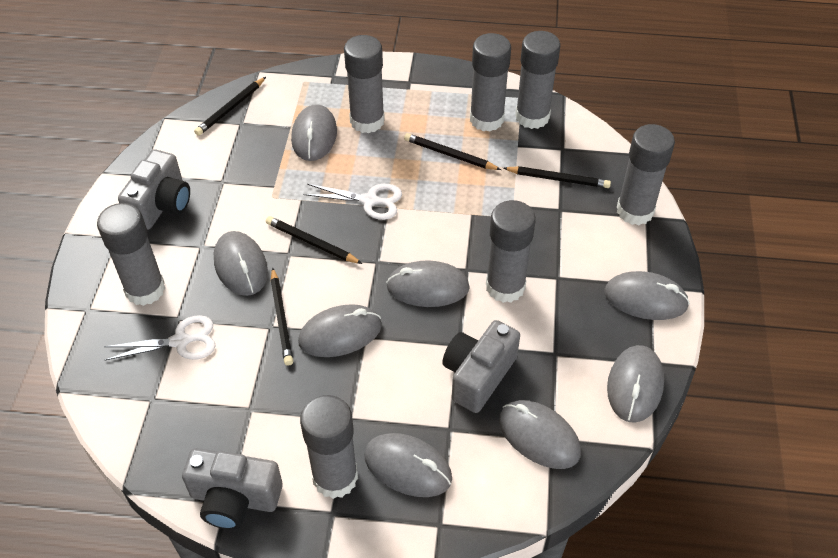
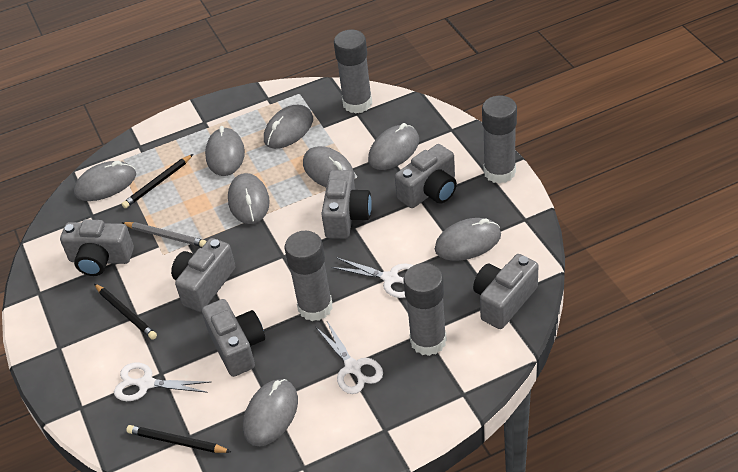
black pencil: [194,77,266,136] [266,216,362,264] [271,267,293,366] [404,133,501,170] [503,166,611,188] = 5 -> [94,284,157,340] [122,154,193,208] [126,425,231,453] = 3
grey camera: [118,149,190,230] [182,448,283,530] [442,320,520,413] = 3 -> [60,220,134,276] [171,238,236,312] [202,299,265,377] [321,170,372,239] [395,144,457,208] [473,254,538,329] = 6
grey glue stick: [97,203,165,306] [300,395,358,499] [344,35,385,133] [470,33,511,132] [486,200,536,303] [515,31,561,129] [617,124,675,225] = 7 -> [284,231,333,321] [334,30,372,113] [403,263,447,356] [482,96,517,184] = 4
grey pencil: none = 0 -> [121,222,207,247] = 1
white scissors: [104,315,216,360] [304,184,402,220] = 2 -> [114,362,210,401] [315,321,383,394] [332,257,413,298] = 3

